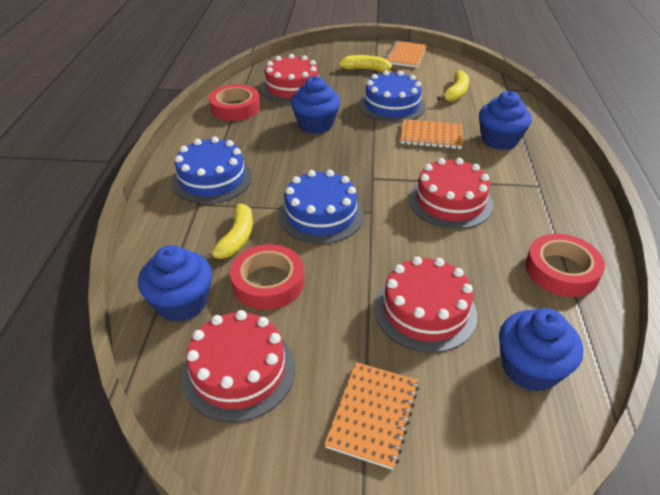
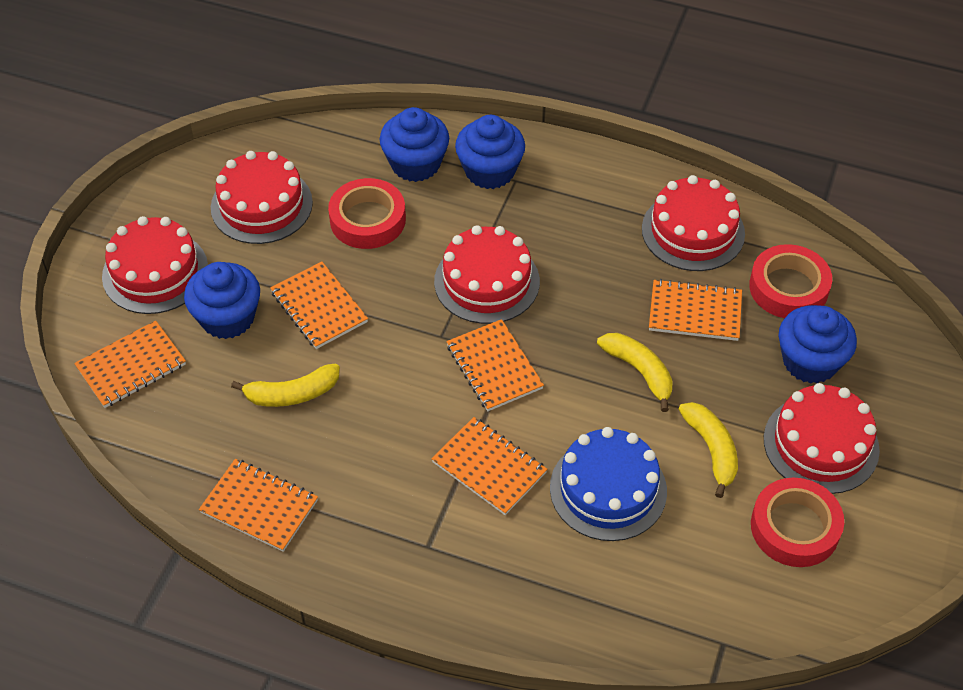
blue cake: [172,137,252,204] [278,170,364,244] [359,70,426,123] = 3 -> [550,427,667,541] = 1
orange notebook: [324,362,419,470] [385,41,427,68] [401,119,463,149] = 3 -> [74,320,186,408] [199,459,318,552] [270,261,368,349] [431,417,547,515] [446,319,544,411] [649,279,742,341] = 6
red cake: [181,310,295,422] [261,54,318,104] [374,256,477,353] [409,158,493,229] = 4 -> [102,216,208,314] [211,151,313,244] [434,225,540,324] [642,175,745,271] [764,383,880,494] = 5

